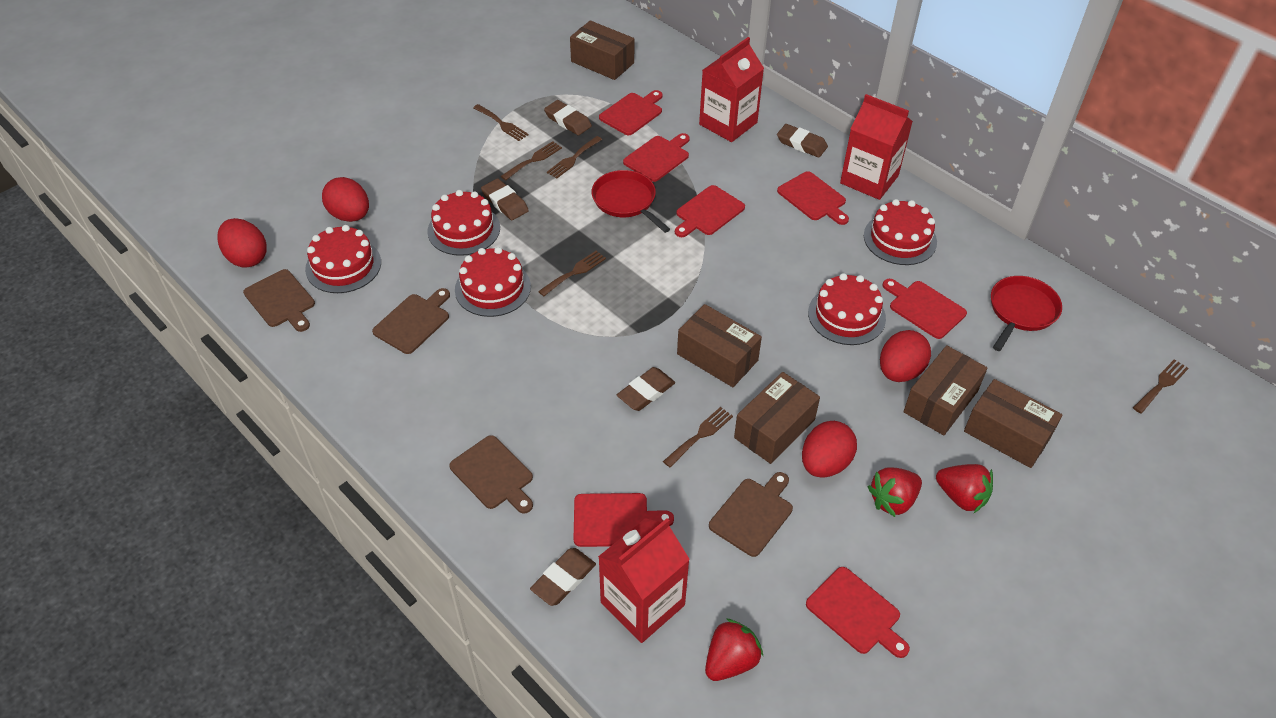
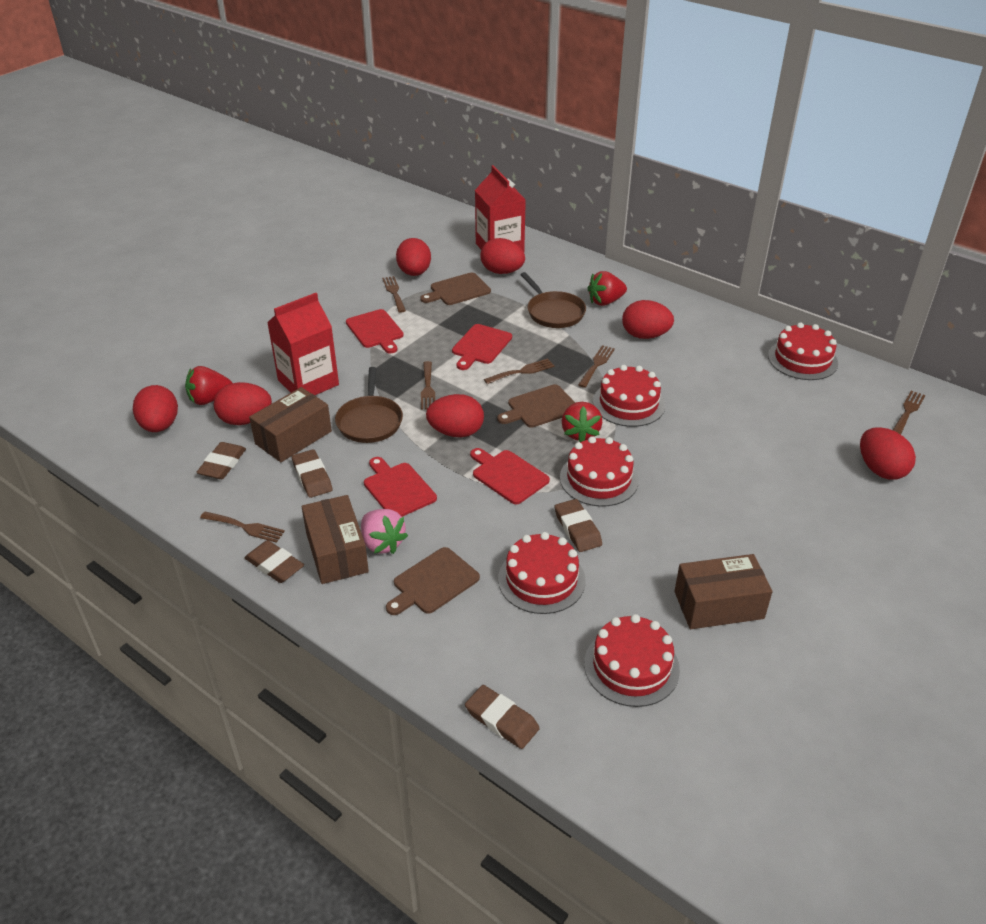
brown box: [570,20,634,80] [677,304,762,387] [734,372,820,464] [903,345,987,435] [964,379,1063,468] = 5 -> [249,387,332,462] [302,495,369,584] [674,554,773,629] = 3
brown cutting board: [243,269,315,332] [372,288,450,354] [449,435,533,514] [709,472,793,557] = 4 -> [386,547,480,615] [420,273,491,305] [497,384,575,428] = 3
brown pan: none = 0 -> [335,367,403,443] [520,272,586,328] = 2
pink strawberry: none = 0 -> [361,509,408,554] = 1
red carton: [598,518,690,643] [699,37,764,142] [840,94,913,200] = 3 -> [267,293,339,395] [475,165,526,252] = 2
red cutting board: [574,493,674,547] [599,90,663,135] [623,133,690,182] [675,185,745,237] [777,171,849,225] [806,567,910,658] [883,279,967,339] = 7 -> [346,309,404,353] [364,457,437,517] [452,324,512,370] [470,448,550,504] = 4
red egg: [217,218,267,268] [322,177,369,222] [802,421,857,478] [880,330,931,382] = 4 -> [133,385,178,432] [214,382,272,425] [396,238,431,276] [426,394,484,437] [480,238,525,274] [622,300,674,339] [860,427,916,480] = 7
red pan: [592,170,670,233] [991,276,1062,351] = 2 -> none = 0

